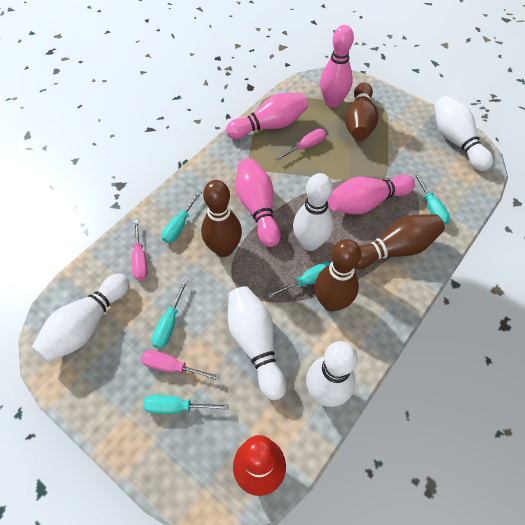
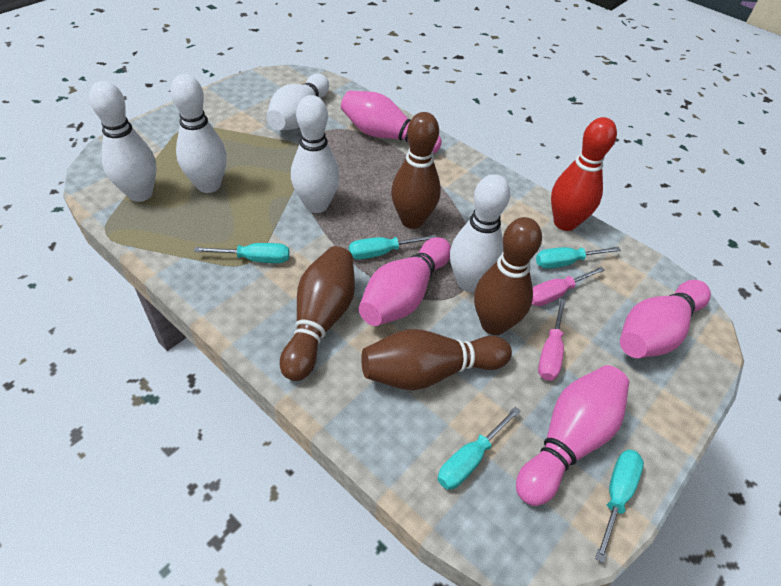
pink screwdriver: [131,220,148,280] [141,350,220,381] [276,129,326,160] = 3 -> [532,266,605,306] [538,299,566,381] = 2

